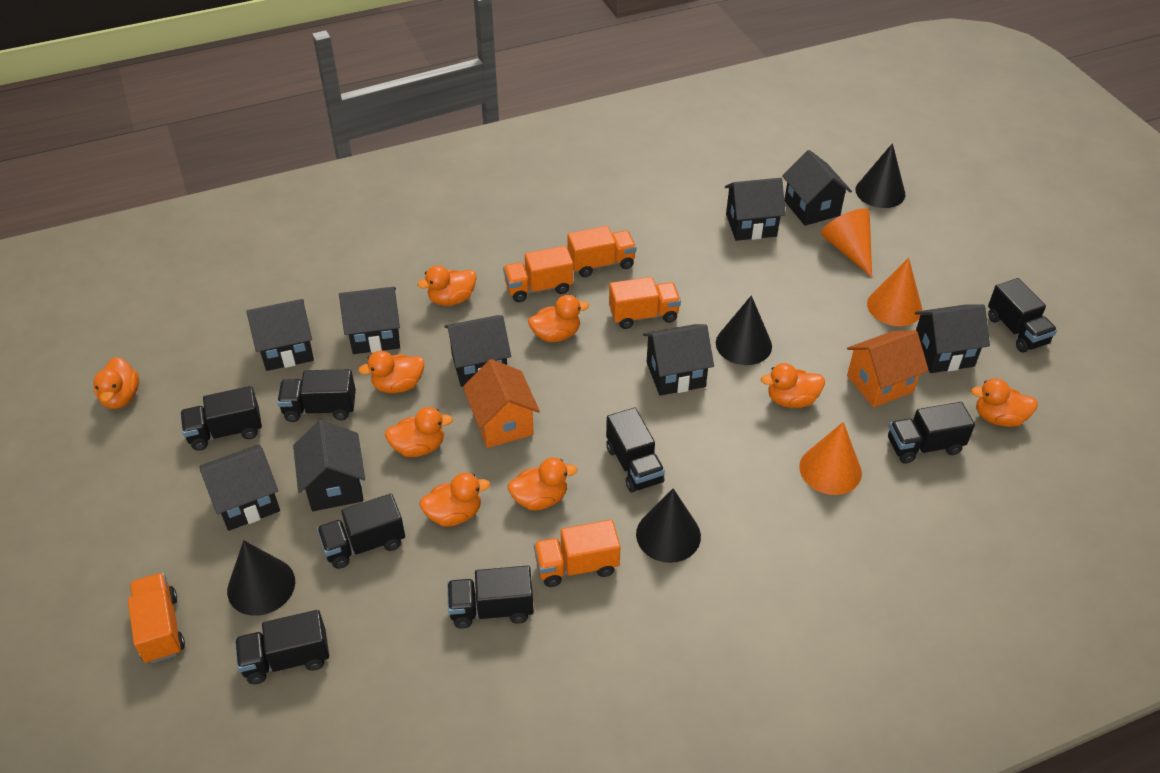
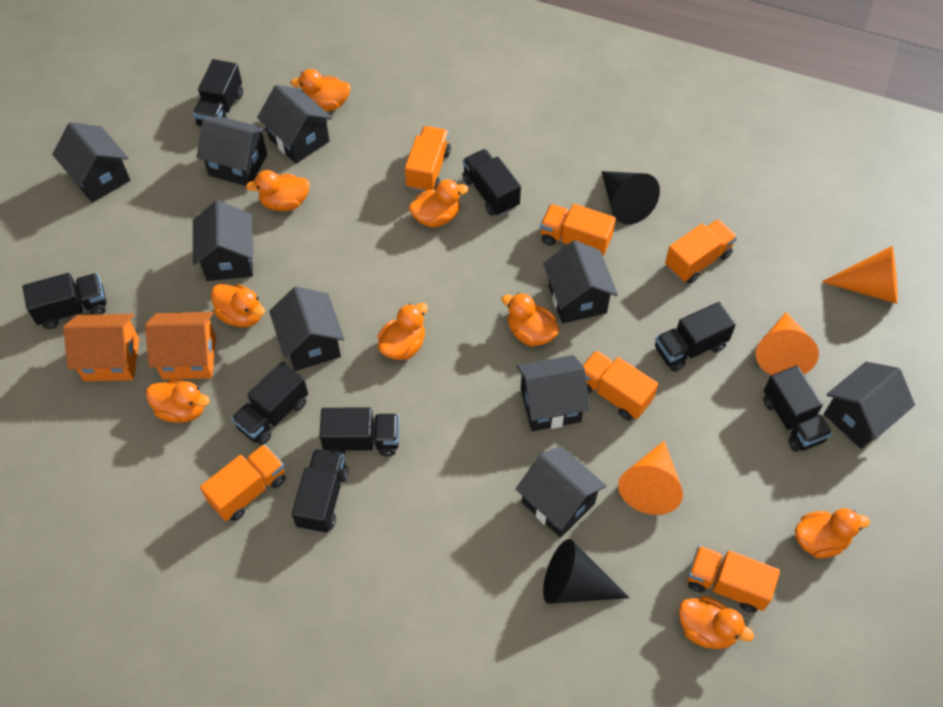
black cone: [227,540,295,616] [636,488,701,563] [716,295,772,365] [855,143,905,208] = 4 -> [543,539,630,604] [601,171,660,225] = 2
orange truck: [128,573,185,663] [503,246,573,302] [534,520,621,587] [567,226,637,277] [609,277,681,329] = 5 -> [200,444,286,521] [405,126,451,192] [540,204,616,256] [583,350,658,421] [665,219,737,284] [687,546,780,613] = 6

